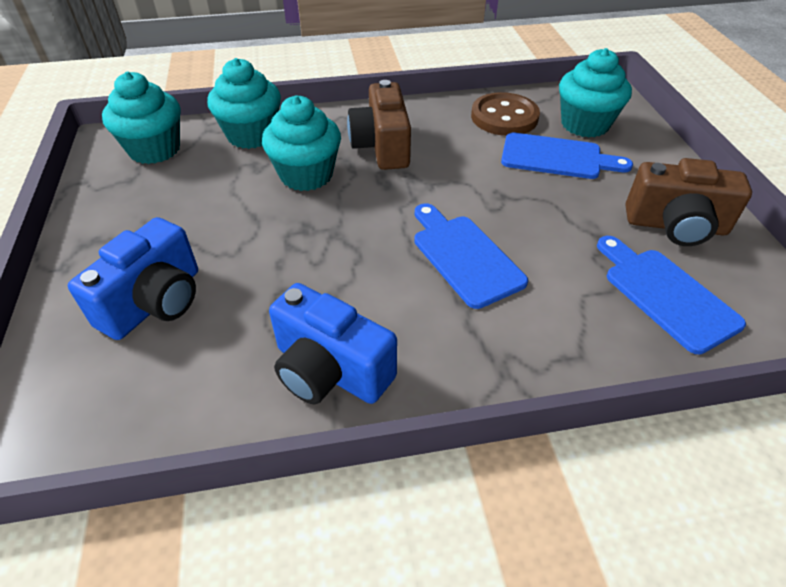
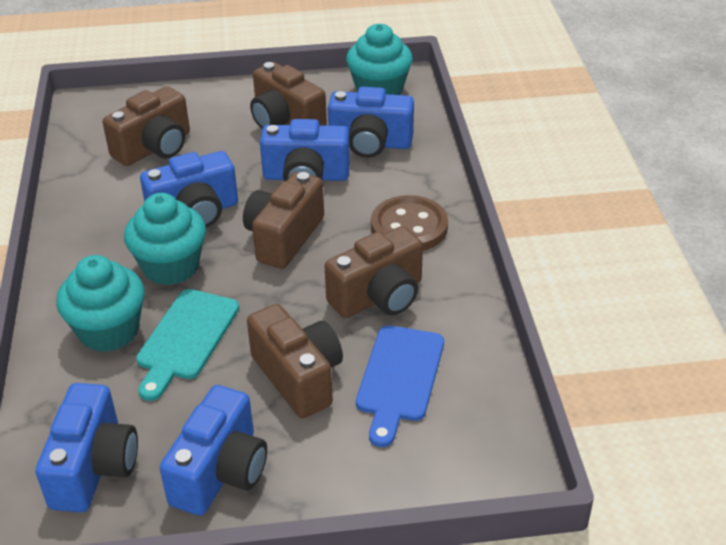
blue camera: [68,217,198,340] [269,283,397,404] = 2 -> [36,383,138,512] [140,151,238,228] [160,385,267,516] [260,119,350,181] [328,87,414,158] = 5
blue cutting board: [414,203,528,309] [501,133,633,179] [597,236,746,354] = 3 -> [356,325,444,447] = 1
brown camera: [347,80,411,170] [626,158,752,246] = 2 -> [103,86,190,166] [243,172,324,269] [247,304,343,418] [250,62,327,129] [325,226,423,318] = 5
turquoise cupcake: [102,71,180,164] [207,58,281,149] [262,95,341,191] [559,48,632,138] = 4 -> [56,255,144,352] [124,193,206,285] [346,24,413,95] = 3
turquoise cutting board: none = 0 -> [136,289,239,401] = 1

